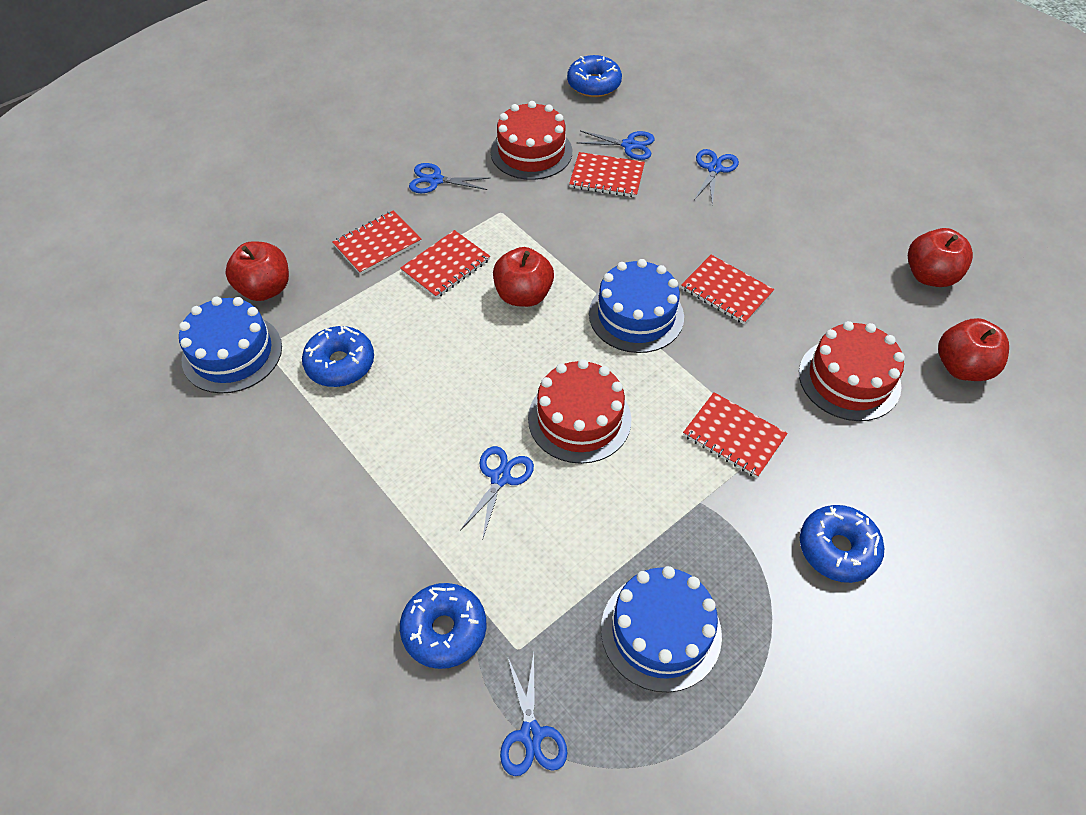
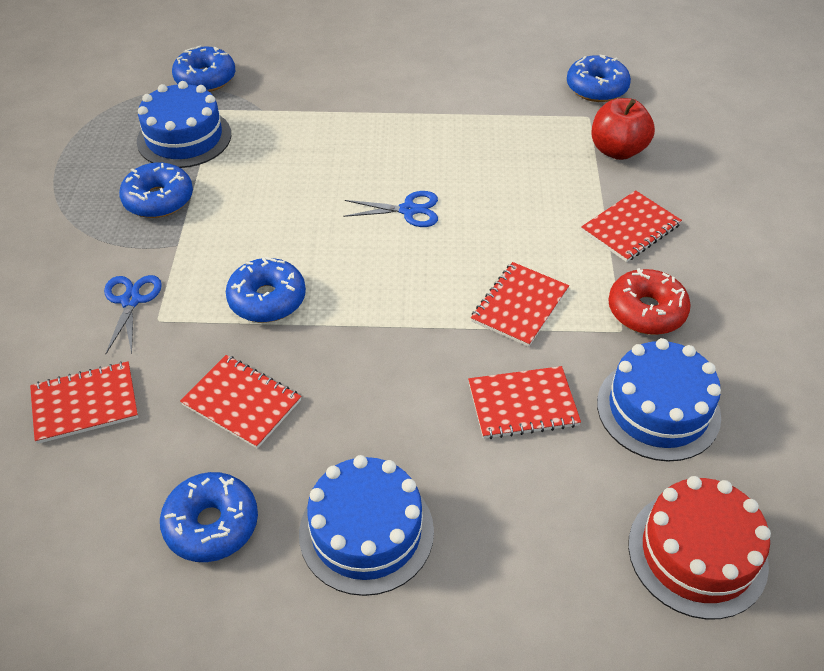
blue donut: [302,326,374,387] [400,583,486,669] [567,55,622,97] [800,505,884,583] = 4 -> [119,162,193,218] [160,472,258,562] [172,46,235,92] [226,257,306,322] [567,55,631,102] = 5
blue scissors: [409,163,489,193] [460,446,534,538] [500,653,567,776] [577,131,655,160] [694,149,739,205] = 5 -> [104,275,162,354] [343,191,438,227] = 2
red apple: [225,241,289,301] [493,247,554,307] [908,228,973,287] [938,318,1009,381] = 4 -> [592,98,655,160] = 1
red cake: [491,101,572,180] [528,359,631,464] [799,321,905,421] = 3 -> [628,476,771,619] = 1
red donut: none = 0 -> [608,268,691,335] = 1

